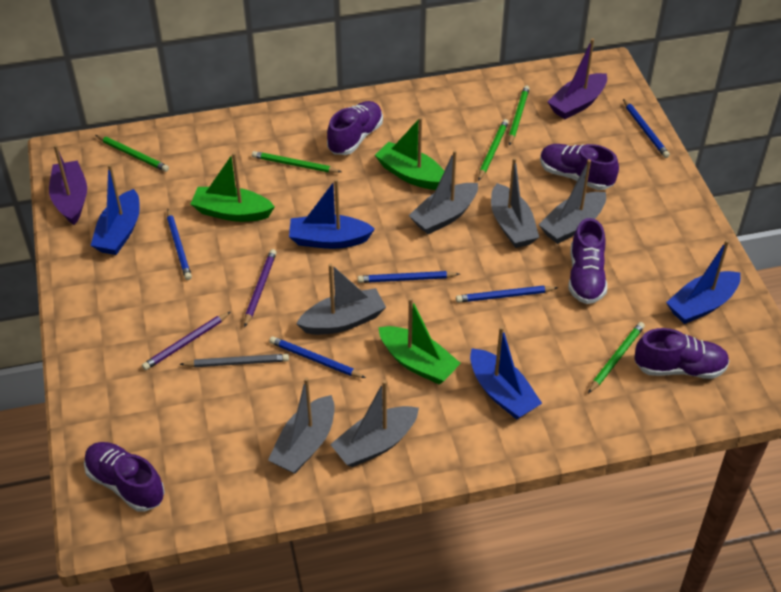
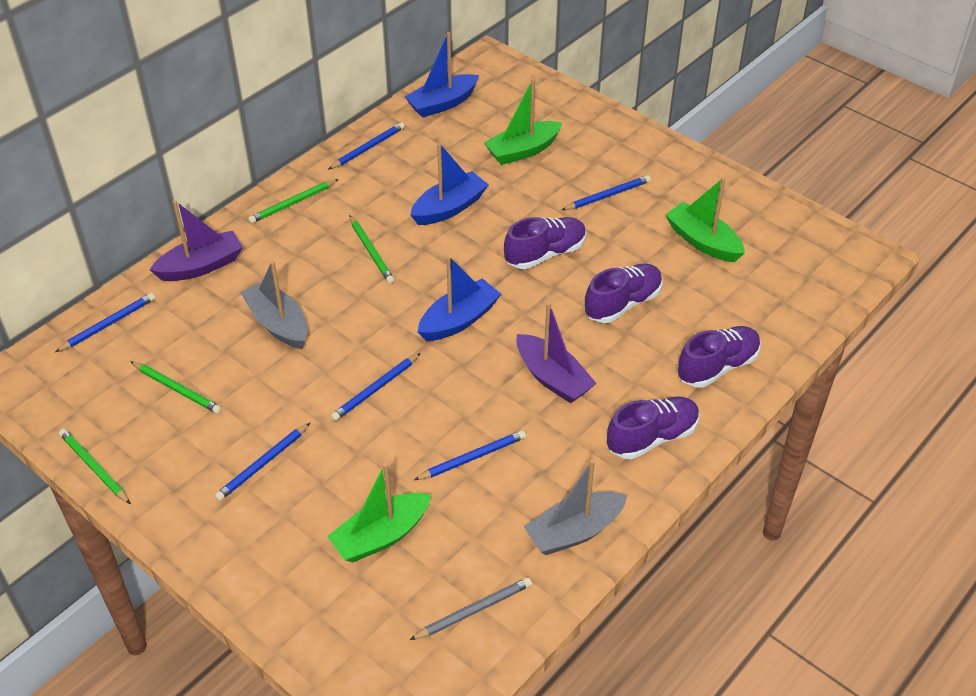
blue boat: [90,164,140,255] [289,179,375,249] [470,326,542,420] [666,240,740,324] = 4 -> [405,32,479,118] [410,143,489,225] [418,256,501,341] = 3
blue pencil: [167,209,192,280] [269,336,366,378] [358,271,460,283] [456,286,558,303] [623,99,670,158] = 5 -> [55,293,155,352] [215,423,310,501] [328,122,405,170] [331,353,421,421] [414,430,526,480] [562,175,651,210] = 6
green pencil: [96,135,169,172] [252,151,342,173] [478,119,509,181] [509,85,530,145] [588,322,645,393] = 5 -> [59,429,131,504] [130,361,222,414] [248,179,339,224] [349,215,395,284] = 4
grey boat: [268,377,335,474] [296,263,386,335] [330,380,419,467] [408,150,478,234] [491,158,539,248] [539,159,606,244] = 6 -> [241,261,308,349] [524,460,627,555] = 2
purple pencil: [142,312,231,370] [244,249,277,327] = 2 -> none = 0
purple shoe: [84,442,165,512] [327,101,383,155] [540,144,619,190] [569,218,607,304] [634,328,729,379] = 5 -> [504,217,586,269] [584,263,662,323] [607,397,700,459] [677,326,761,387] = 4

